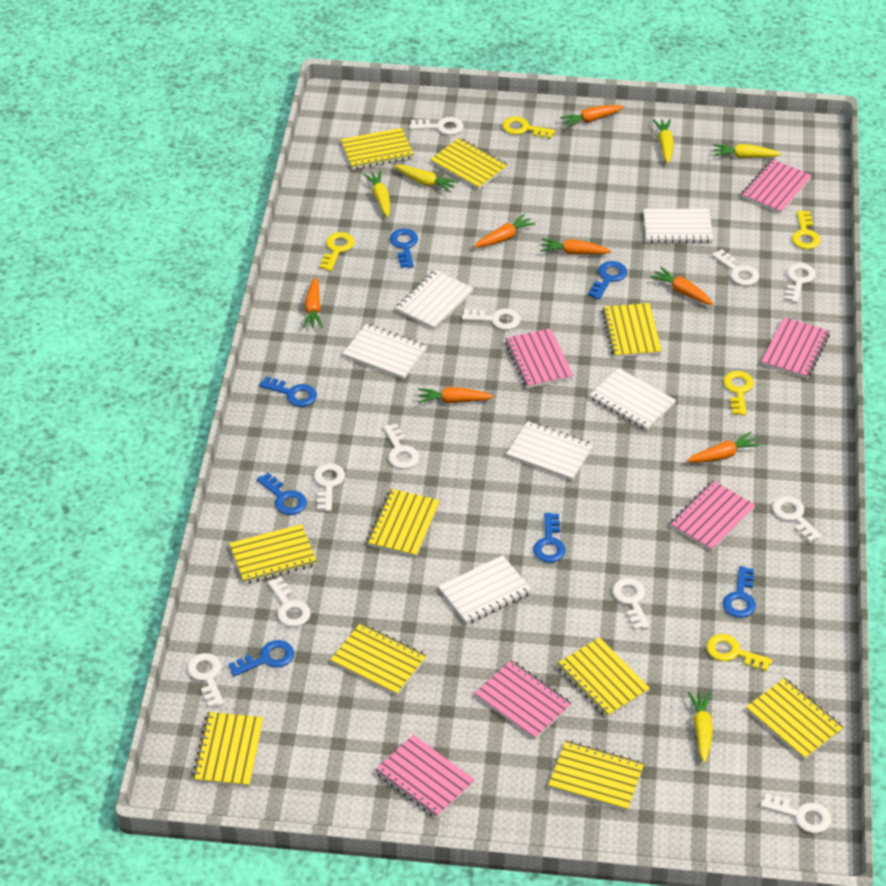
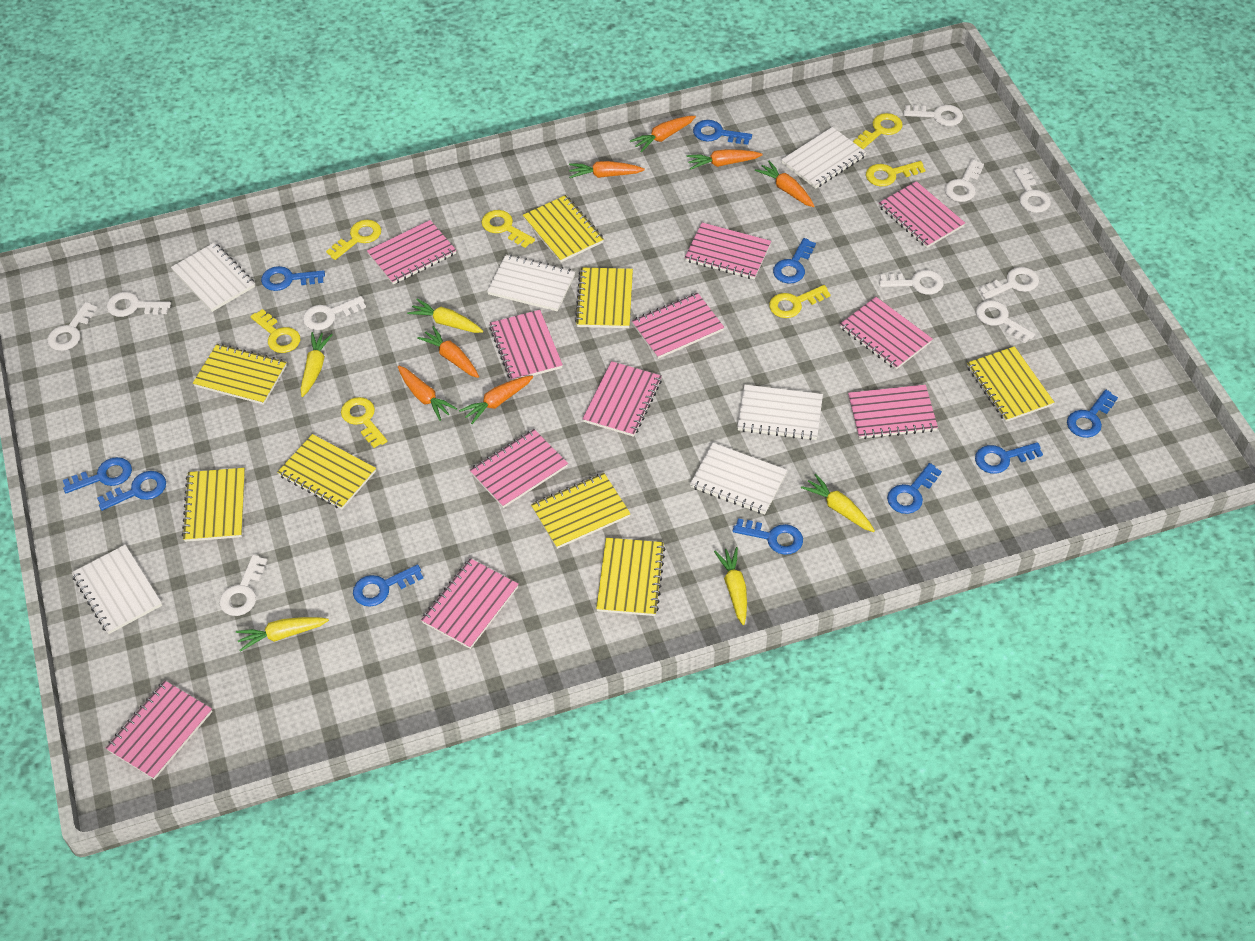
blue key: [229,640,294,676] [257,473,307,515] [259,376,317,407] [390,229,418,268] [533,513,566,563] [588,261,627,300] [723,566,756,618] = 7 -> [63,457,132,493] [97,471,166,511] [261,266,325,291] [353,564,423,607] [693,120,752,145] [733,518,803,555] [773,238,816,284] [887,463,942,514] [975,442,1043,474] [1067,390,1118,438] = 10
pink notebook: [375,735,475,818] [475,660,572,739] [505,328,573,388] [670,481,755,551] [741,159,812,214] [761,317,830,378] = 6 -> [106,681,212,780] [367,220,456,285] [421,558,519,649] [470,429,568,508] [489,310,563,380] [583,361,662,437] [632,293,724,359] [684,222,771,279] [840,297,933,370] [848,385,938,439] [879,181,965,248] = 11
white key: [187,653,224,708] [268,577,311,627] [314,463,345,511] [384,423,419,469] [410,117,464,135] [462,308,521,330] [612,578,650,630] [712,249,759,286] [760,793,831,833] [772,496,822,542] [785,263,816,303] = 11 -> [47,302,98,351] [107,292,171,317] [220,555,268,616] [303,296,366,330] [879,270,944,295] [903,105,963,126] [945,159,984,202] [976,300,1035,343] [979,267,1039,300] [1014,168,1051,213] = 10
yellow key: [320,232,355,271] [502,116,555,139] [706,634,773,671] [723,371,754,415] [792,210,821,249] = 5 -> [250,309,300,353] [326,220,381,260] [341,397,387,448] [482,210,535,248] [769,285,831,318] [853,113,903,149] [866,161,925,186] = 7
yellow notebook: [192,712,263,787] [229,524,317,584] [330,623,427,695] [341,128,414,170] [367,489,440,557] [430,138,508,190] [548,741,644,811] [557,637,650,717] [602,303,662,358] [746,678,844,760] = 10 -> [182,468,245,542] [193,344,287,405] [277,434,376,509] [523,195,604,262] [531,473,631,549] [575,268,633,328] [596,538,665,616] [967,346,1054,422] = 8

